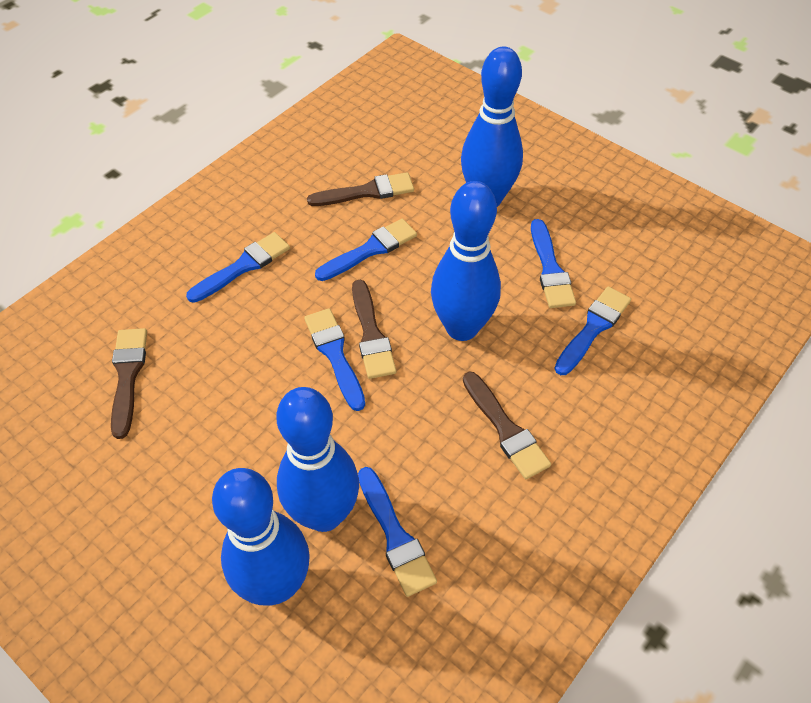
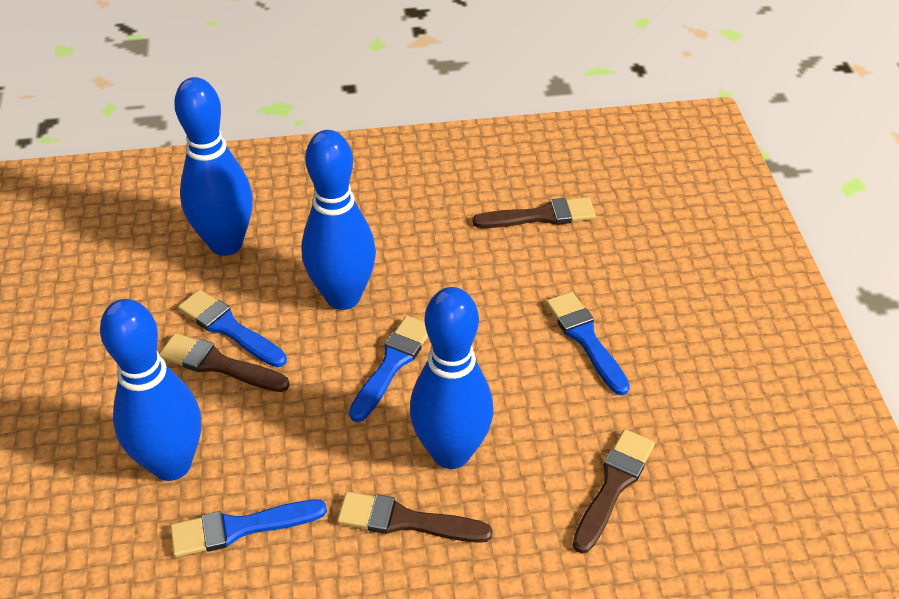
blue brush: [186,232,290,303] [304,308,365,411] [315,219,417,281] [358,467,437,597] [531,219,576,308] [554,286,631,375] = 6 -> [170,500,327,557] [178,290,287,367] [349,316,428,422] [546,291,630,395] = 4

